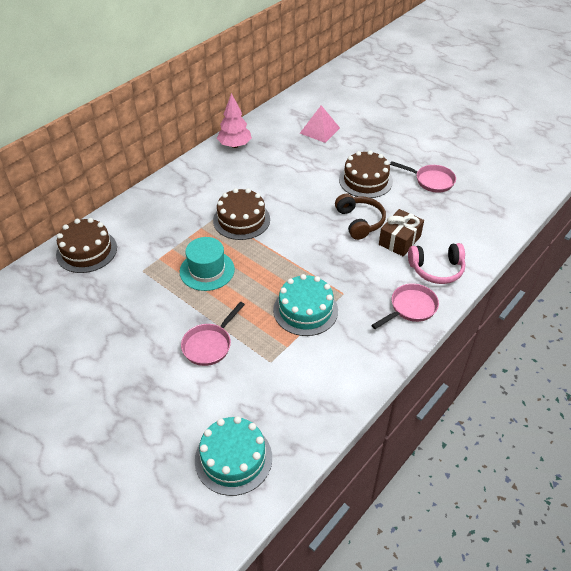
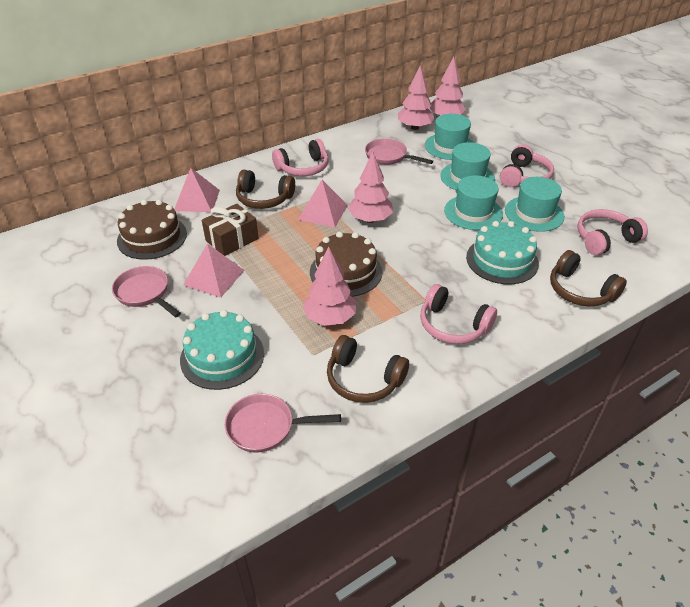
brown cake: [56,218,117,273] [213,188,270,240] [339,150,393,198] = 3 -> [117,200,187,260] [310,232,382,297] = 2
brown headphones: [335,194,386,240] = 1 -> [236,170,295,209] [327,335,409,403] [550,250,627,307] = 3
pink headphones: [408,243,465,284] = 1 -> [272,139,329,176] [420,284,497,344] [500,144,554,187] [577,209,648,255] = 4
pink pyramid: [300,105,340,143] = 1 -> [174,168,220,212] [183,243,244,298] [298,180,348,227] = 3
pink tree: [217,93,252,148] = 1 -> [303,247,356,326] [348,152,393,223] [398,66,435,130] [429,57,466,115] = 4
turquoise hat: [180,237,235,291] = 1 -> [425,114,474,160] [440,142,495,190] [444,175,503,230] [505,177,565,232] = 4

